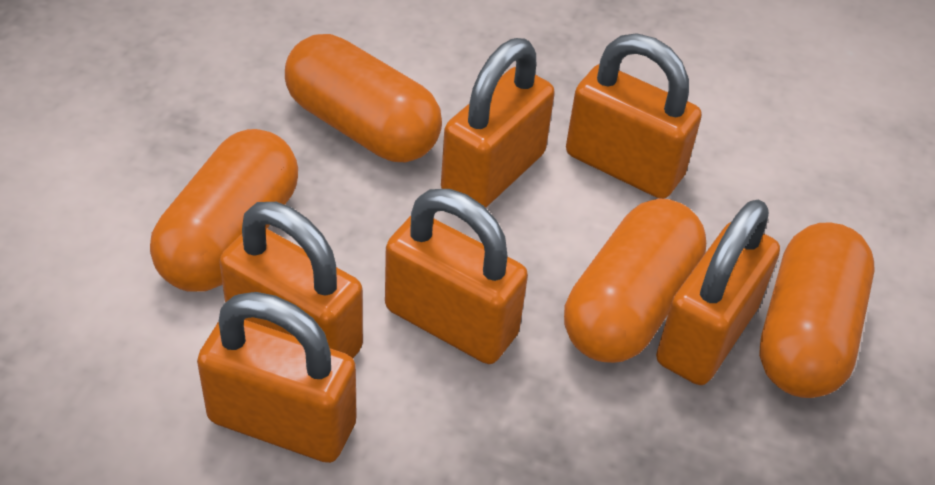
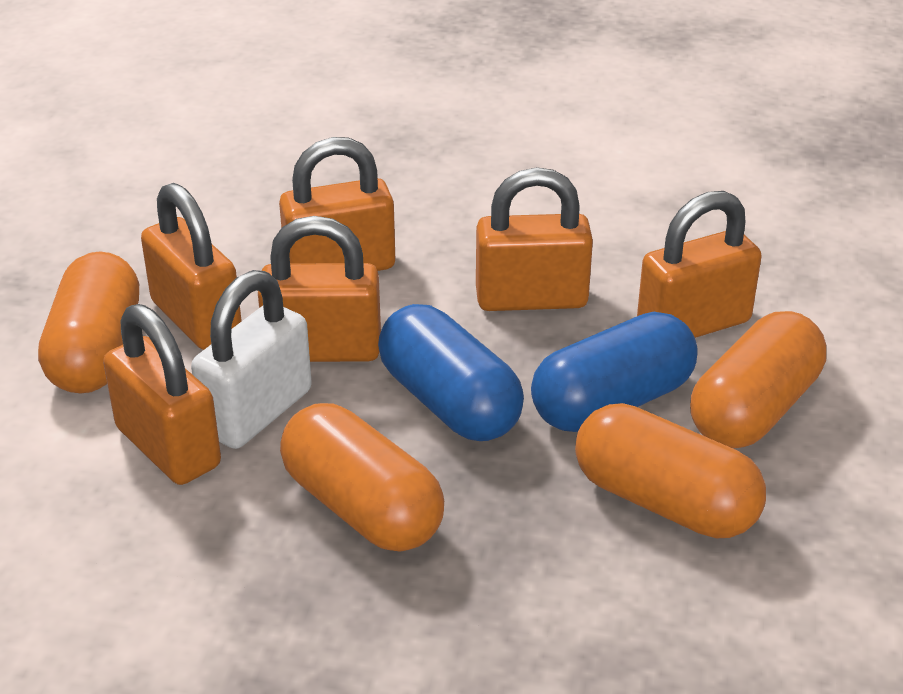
blue capsule: none = 0 -> [378,304,524,441] [531,312,697,432] = 2
white padlock: none = 0 -> [191,270,312,449] = 1

